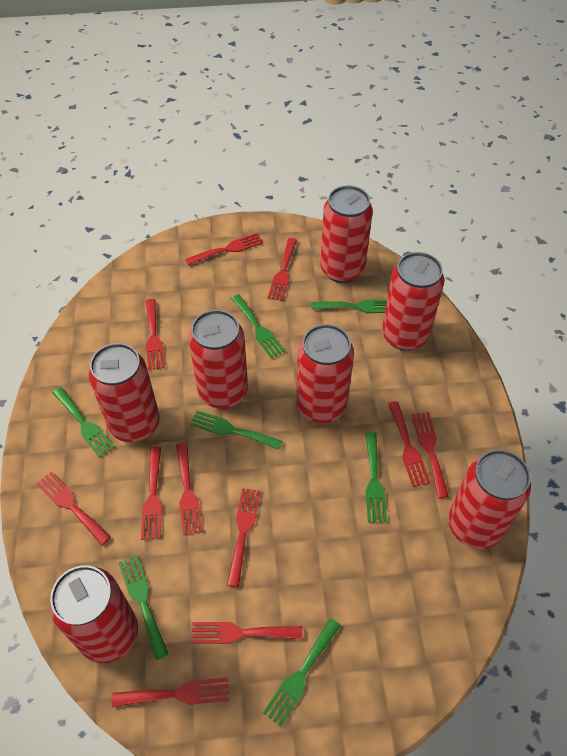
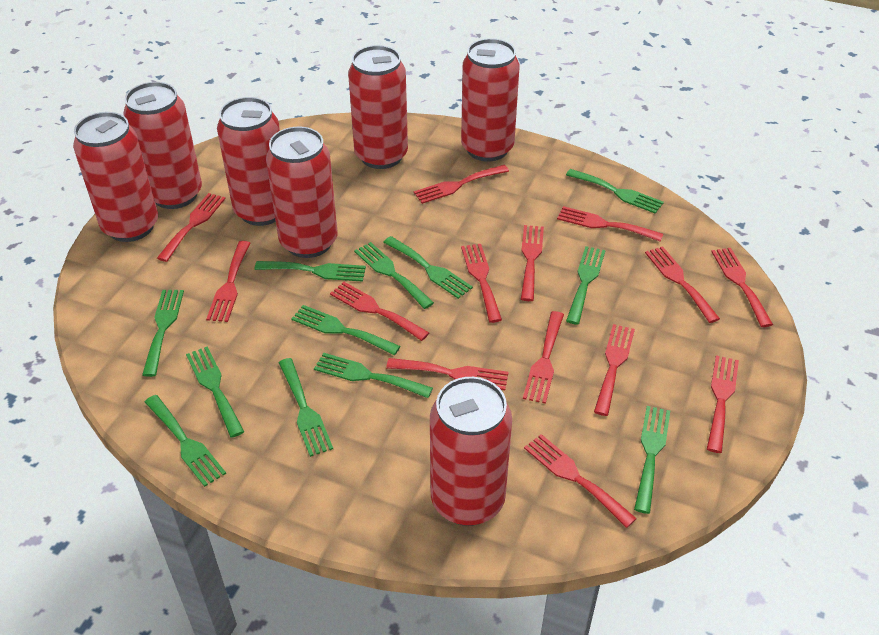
green fork: [53,387,115,458] [118,555,169,660] [190,410,282,450] [231,294,286,359] [263,618,341,727] [311,300,387,313] [365,432,387,522] = 7 -> [142,290,184,377] [145,395,226,487] [186,346,244,438] [255,261,366,282] [278,358,333,457] [291,305,401,355] [314,353,433,398] [354,242,434,309] [383,236,473,299] [566,169,664,214] [566,246,606,325] [634,406,670,514] = 12
red fork: [36,472,111,545] [112,677,229,707] [141,447,162,540] [146,299,165,370] [176,443,203,535] [185,233,263,266] [191,622,303,644] [227,488,261,587] [268,238,297,301] [388,401,431,487] [412,412,449,498] = 11 -> [157,193,226,262] [206,241,250,322] [330,282,429,341] [386,358,508,390] [414,165,509,204] [461,244,502,323] [521,225,544,301] [523,311,564,404] [524,434,637,528] [557,206,663,242] [594,324,635,416] [645,246,720,323] [707,355,739,453] [711,248,773,327] = 14

